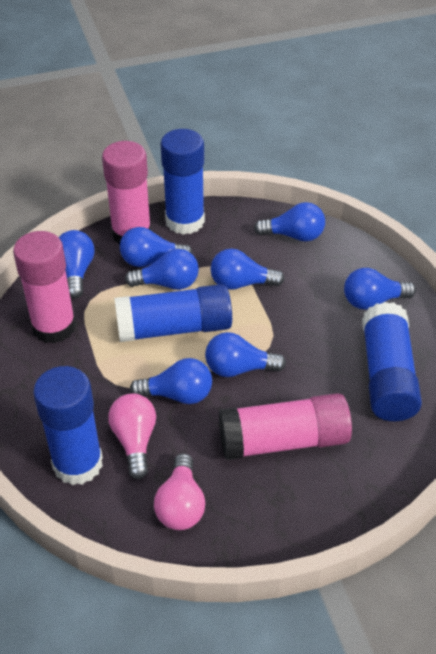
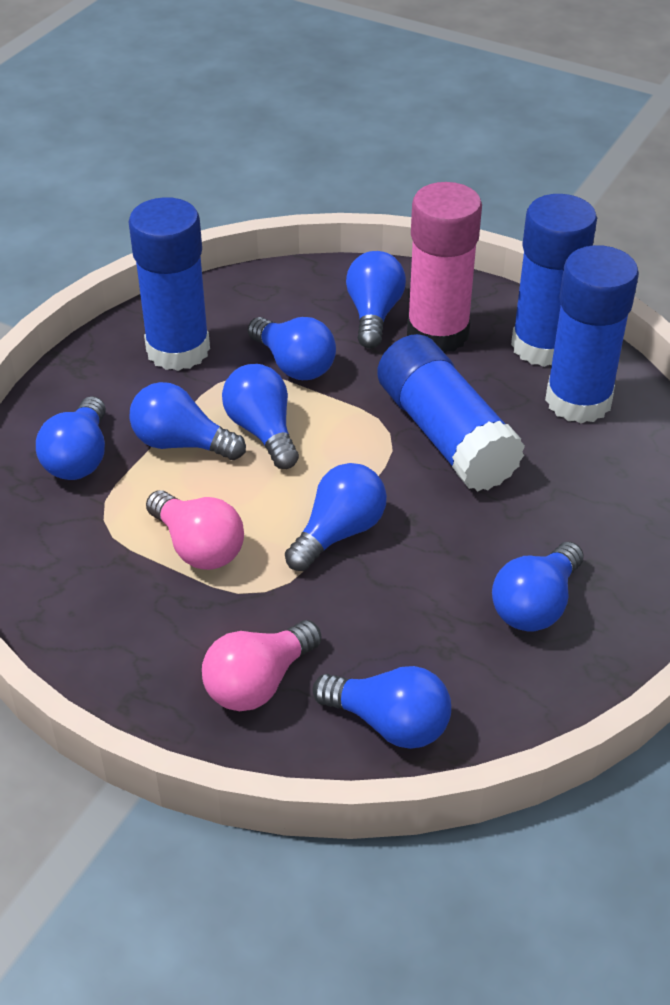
pink glue stick: [13,231,76,343] [102,141,152,245] [219,393,352,460] = 3 -> [407,182,482,353] = 1

